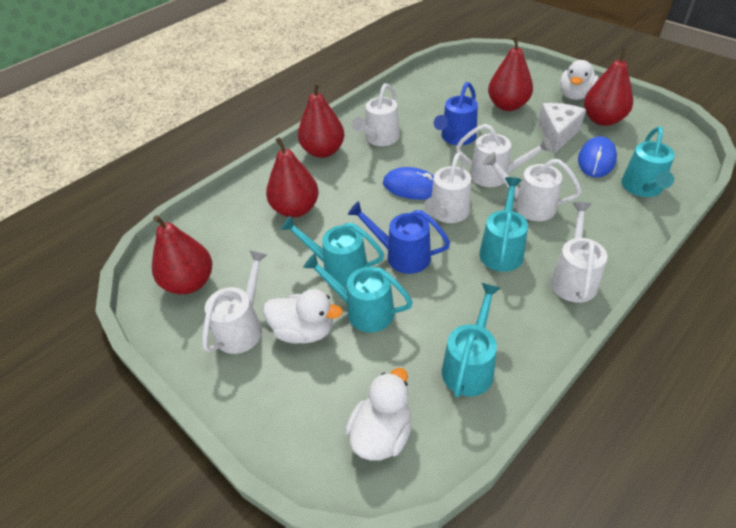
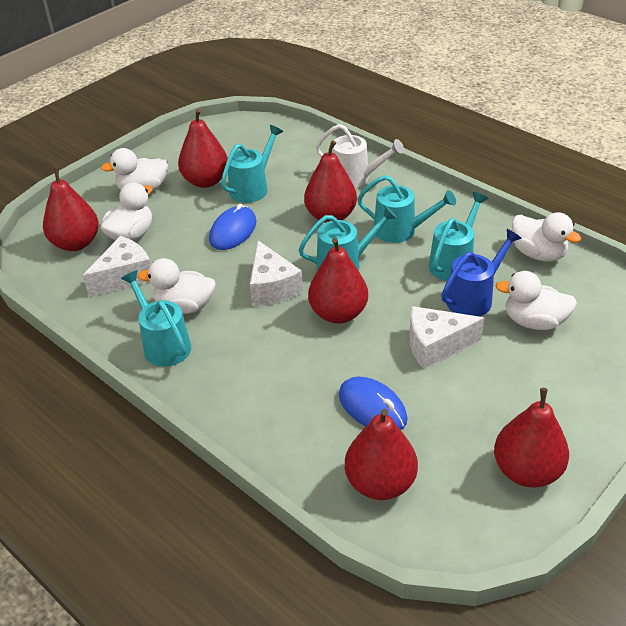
blue watering can: [348,201,450,274] [434,82,478,145] = 2 -> [441,229,522,316] = 1
red pear: [152,215,212,294] [266,137,319,218] [298,82,345,158] [488,36,533,111] [584,47,633,126] = 5 -> [43,167,99,251] [178,109,228,188] [304,140,357,223] [308,238,368,324] [345,409,418,500] [494,388,569,488] = 6
white cheese: [538,103,586,155] = 1 -> [83,236,151,297] [250,240,303,306] [409,306,484,369] = 3
white duck: [263,289,343,344] [345,368,412,461] [560,60,599,100] = 3 -> [101,148,168,191] [101,182,153,241] [138,258,216,314] [495,271,577,330] [512,212,581,262] = 5
white watering can: [202,250,267,354] [352,83,400,146] [424,153,471,223] [456,124,552,187] [483,152,582,221] [550,202,607,303] = 6 -> [315,124,404,188] = 1

